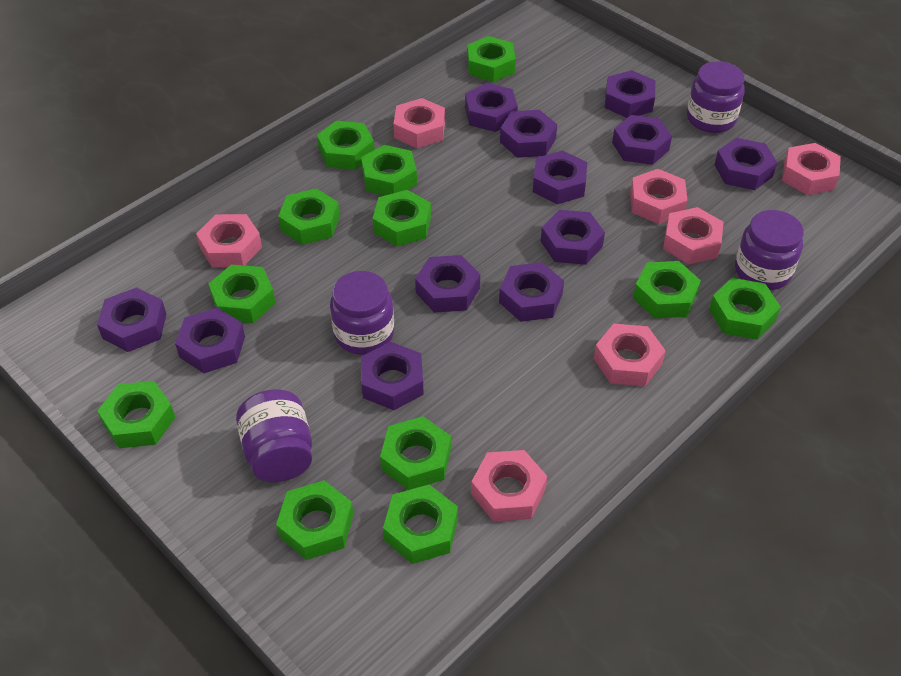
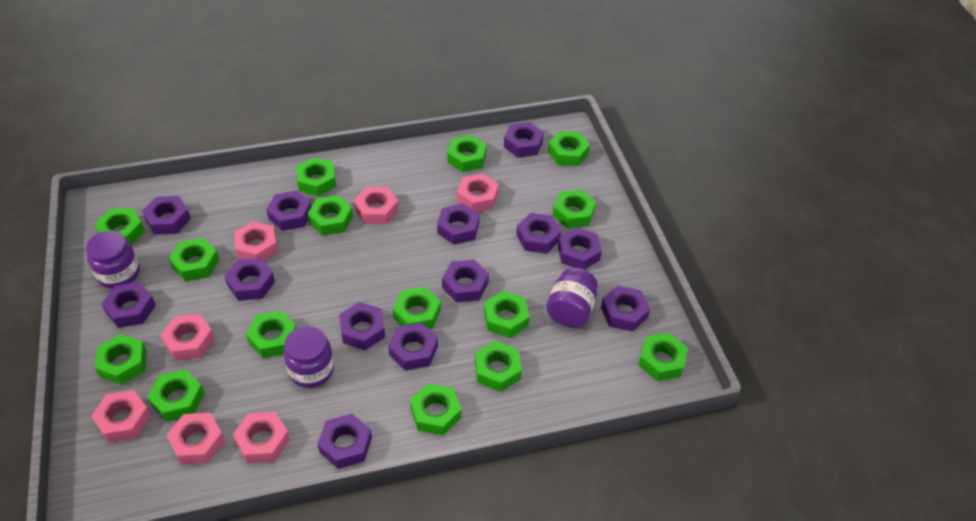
green nut: [97,381,175,448] [208,265,276,323] [276,480,354,560] [278,188,340,245] [317,121,374,170] [361,145,417,196] [373,190,431,246] [380,416,451,490] [383,484,458,564] [467,36,516,82] [633,261,701,318] [709,278,781,340] = 12 -> [95,208,145,245] [95,334,147,385] [147,369,205,422] [169,238,219,281] [246,311,297,358] [296,157,336,197] [307,195,353,236] [393,287,441,329] [410,383,461,435] [447,135,487,172] [475,341,522,392] [484,291,530,338] [548,131,590,166] [553,189,596,229] [638,333,688,381] = 15
purple jar: [236,389,312,482] [330,271,394,355] [687,61,745,133] [735,210,804,290] = 4 -> [86,231,140,289] [284,326,334,388] [546,268,598,327] = 3
purple nut: [97,287,167,352] [175,308,245,373] [361,342,424,410] [415,255,480,313] [465,83,518,132] [499,262,564,322] [500,110,557,158] [533,150,587,204] [541,210,605,265] [605,70,655,118] [612,115,672,165] [714,138,777,190] = 12 -> [101,282,156,328] [142,196,191,235] [225,258,275,301] [266,191,311,231] [318,414,372,469] [339,302,385,350] [388,323,438,371] [437,203,480,245] [442,260,489,302] [504,122,544,158] [516,213,562,254] [558,227,602,270] [601,286,650,332] = 13

